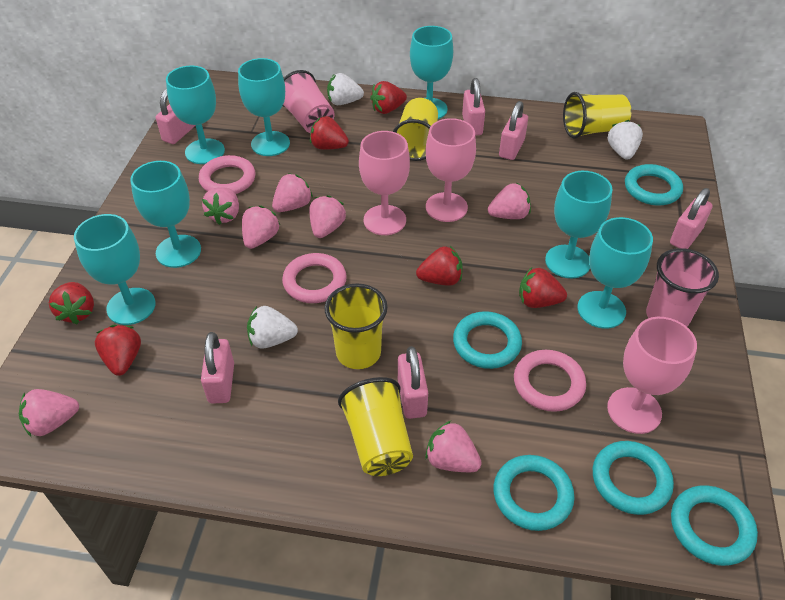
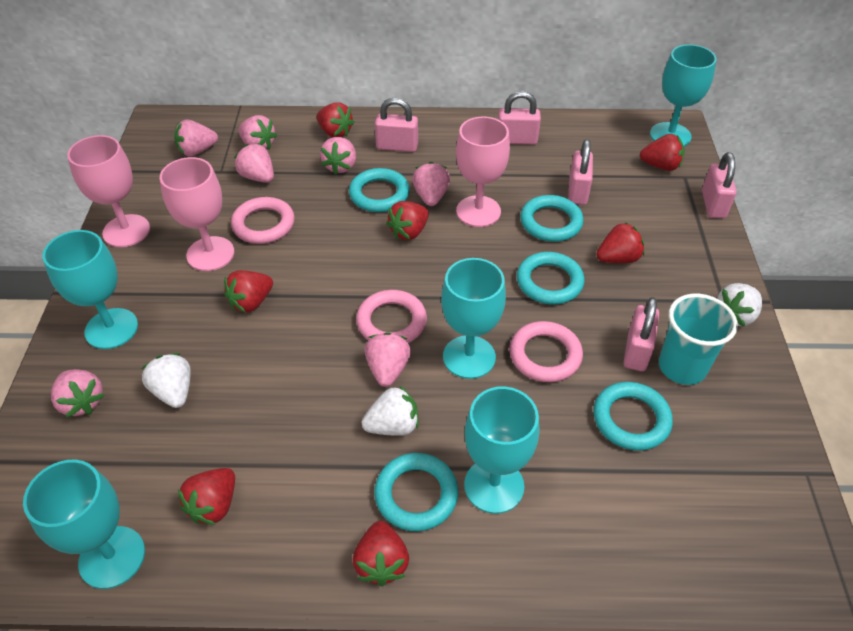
pink cup: [283,70,335,133] [646,248,719,327] = 2 -> none = 0
pink padlock: [156,88,195,144] [201,332,234,404] [398,346,428,419] [462,78,485,135] [499,101,528,160] [670,188,713,249] = 6 -> [375,98,418,152] [498,91,541,145] [568,139,593,205] [624,297,659,371] [702,152,736,218] = 5
red strawberry: [49,282,94,324] [95,325,141,376] [310,116,349,150] [370,81,407,114] [416,246,462,286] [519,267,567,308] = 6 -> [178,468,235,525] [224,270,273,313] [317,102,355,137] [353,521,409,586] [386,201,429,240] [596,222,644,263] [640,134,685,171] = 7
turquoise cup: none = 0 -> [659,294,738,385] = 1
turquoise goblet: [74,214,156,325] [130,161,201,268] [166,65,225,164] [238,58,290,156] [410,26,453,119] [545,171,613,278] [577,217,653,329] = 7 -> [23,460,145,589] [43,230,138,349] [441,258,506,379] [464,387,539,514] [650,44,717,146] = 5
yellow cup: [325,283,388,369] [338,377,413,476] [393,98,438,161] [563,92,631,139] = 4 -> none = 0

